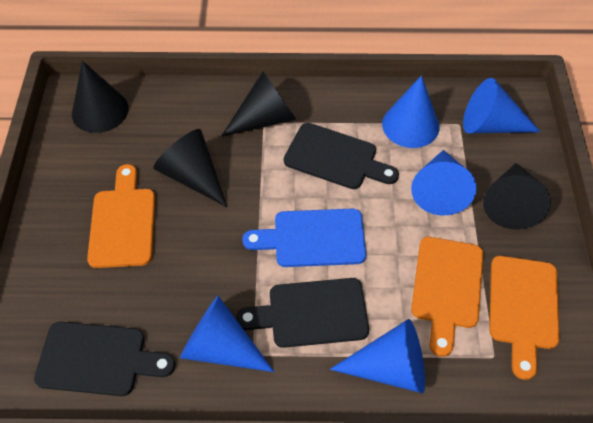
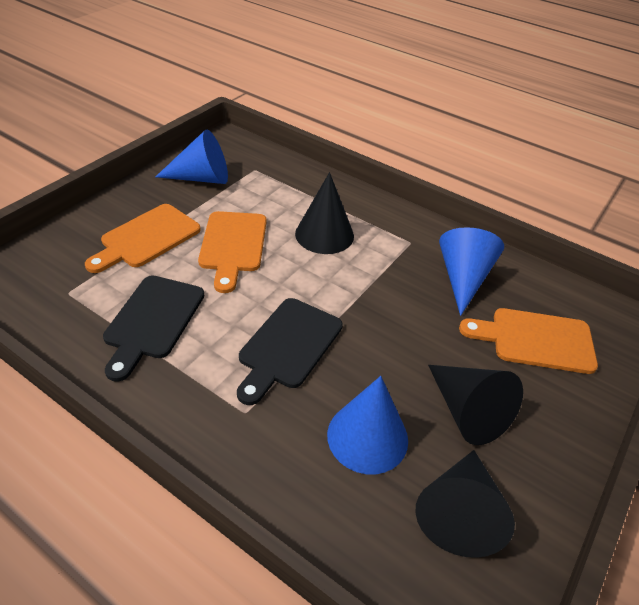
black cone: [72,61,129,133] [153,129,227,207] [221,71,296,137] [483,163,551,230] = 4 -> [295,172,354,254] [415,450,515,558] [428,365,523,445] = 3
black cutting board: [34,322,175,396] [236,278,369,348] [284,123,399,189] = 3 -> [103,275,204,382] [237,298,343,405] = 2
blue cone: [180,296,274,372] [330,319,425,393] [382,76,439,148] [411,150,476,216] [463,78,540,133] = 5 -> [155,130,228,184] [327,376,408,474] [439,227,504,316] = 3
blue cutting board: [242,209,366,267] = 1 -> none = 0

